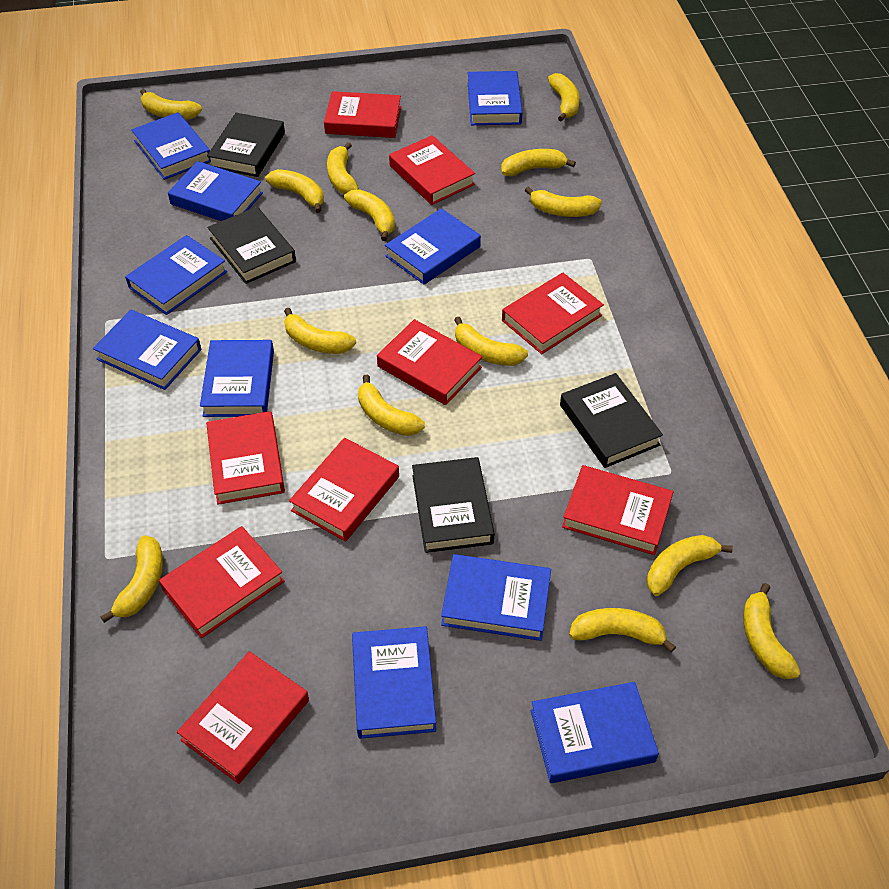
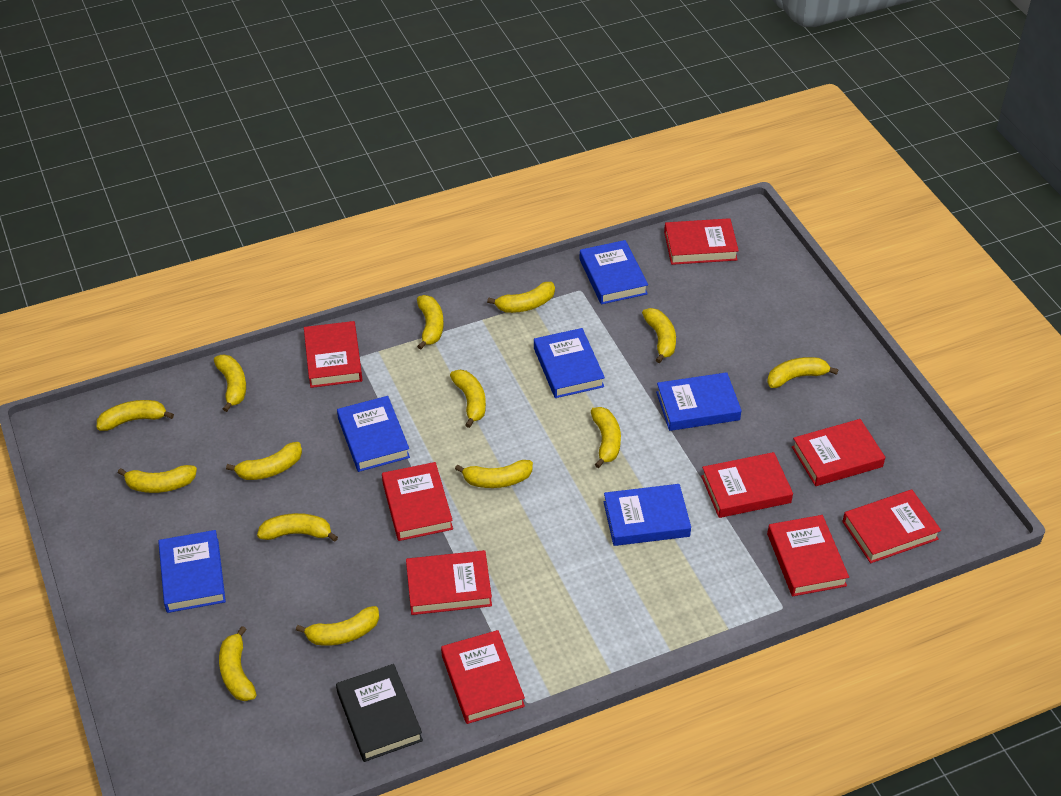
black book: [207,113,285,177] [208,207,296,284] [412,457,494,553] [560,373,663,468] = 4 -> [336,664,423,762] = 1
blue book: [93,310,201,390] [125,235,227,315] [131,112,211,180] [168,161,263,221] [200,340,274,417] [352,626,436,739] [385,208,481,285] [441,554,551,641] [468,71,522,125] [531,682,659,783] = 10 -> [158,530,226,613] [337,396,410,472] [534,328,605,398] [579,240,648,304] [604,484,691,546] [656,372,742,431] = 6

